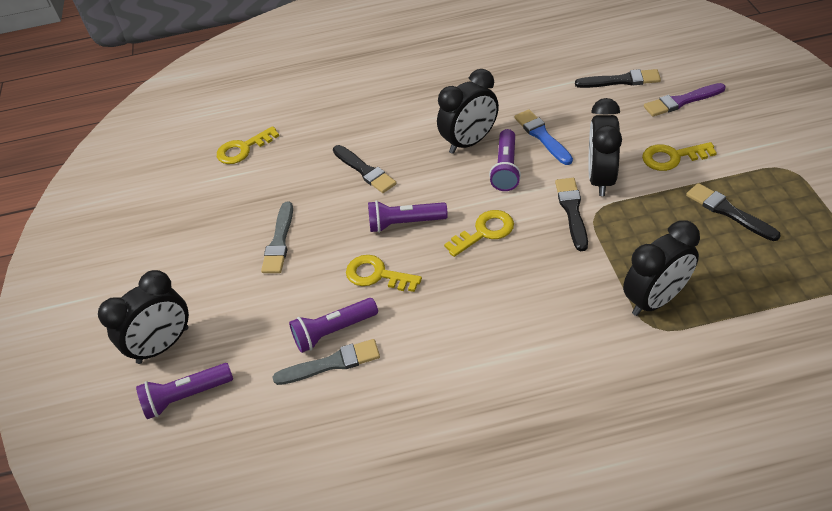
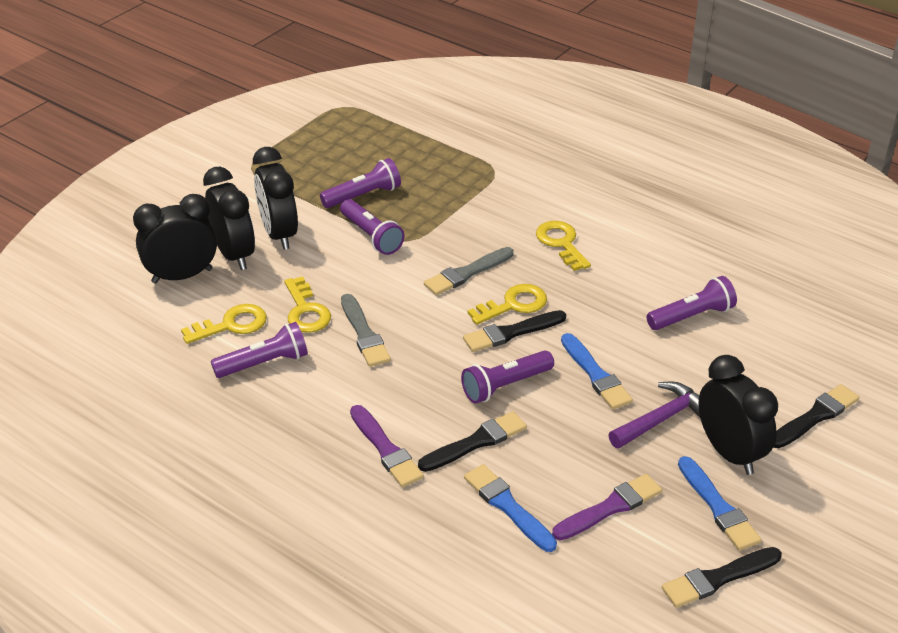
blue brush: [514,109,573,165] = 1 -> [464,464,557,552] [561,333,633,409] [678,456,761,551] = 3
purple brush: [644,83,726,117] = 1 -> [350,405,424,487] [552,474,662,541] = 2
purple flashlight: [136,363,233,419] [289,298,378,353] [368,200,448,233] [489,129,521,191] = 4 -> [211,322,308,378] [320,158,401,208] [340,199,405,255] [461,350,554,404] [647,276,737,330] = 5
purple hammer: none = 0 -> [608,382,700,449] = 1

